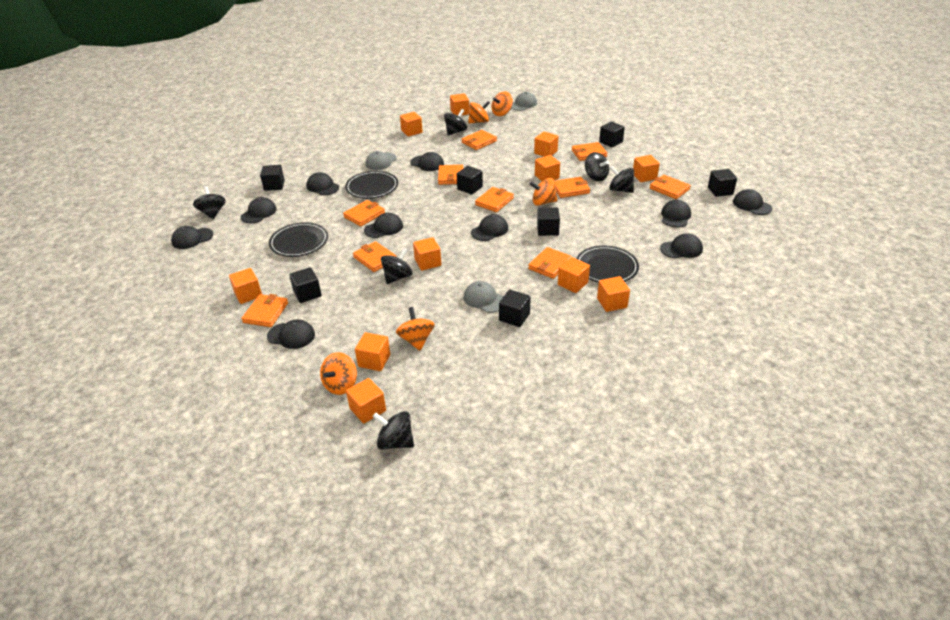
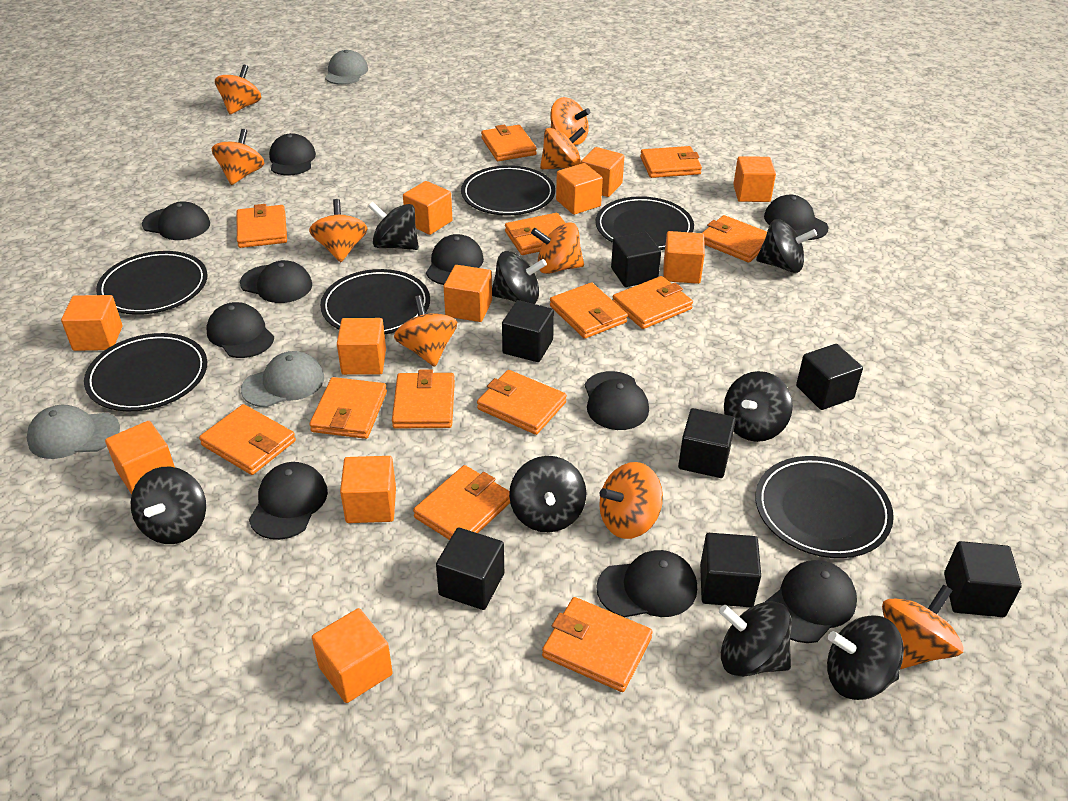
black plate: [269,222,328,257] [345,171,398,199] [576,246,639,283] = 3 -> [84,333,207,411] [96,251,207,315] [320,269,430,334] [461,165,555,215] [596,196,694,250] [755,456,894,558] = 6
black spinning top: [193,186,226,219] [373,411,414,450] [381,248,413,284] [444,109,467,135] [585,152,609,181] [609,166,634,193] = 6 -> [131,467,206,544] [368,202,419,250] [492,251,547,304] [509,456,586,532] [719,601,792,677] [724,371,793,442] [756,219,817,273] [827,615,904,700] = 8
orange spinning top: [320,352,357,395] [396,307,435,351] [468,101,490,124] [491,92,513,116] [530,178,558,206] = 5 -> [212,129,264,185] [215,64,261,115] [309,199,367,262] [394,295,457,367] [531,222,584,274] [540,127,586,169] [551,97,590,145] [599,462,663,539] [882,585,963,669] = 9
orange wallet: [241,294,288,327] [343,200,385,226] [353,241,397,272] [438,165,463,185] [461,130,497,150] [475,187,514,212] [528,247,572,279] [555,177,590,198] [572,142,607,161] [649,175,691,199] = 10 -> [199,404,296,475] [237,204,287,248] [309,377,387,439] [392,369,455,428] [413,465,510,540] [477,370,567,435] [481,124,537,161] [505,213,565,255] [542,597,653,692] [550,283,628,339] [613,276,693,329] [640,146,702,178] [702,215,767,263] = 13

